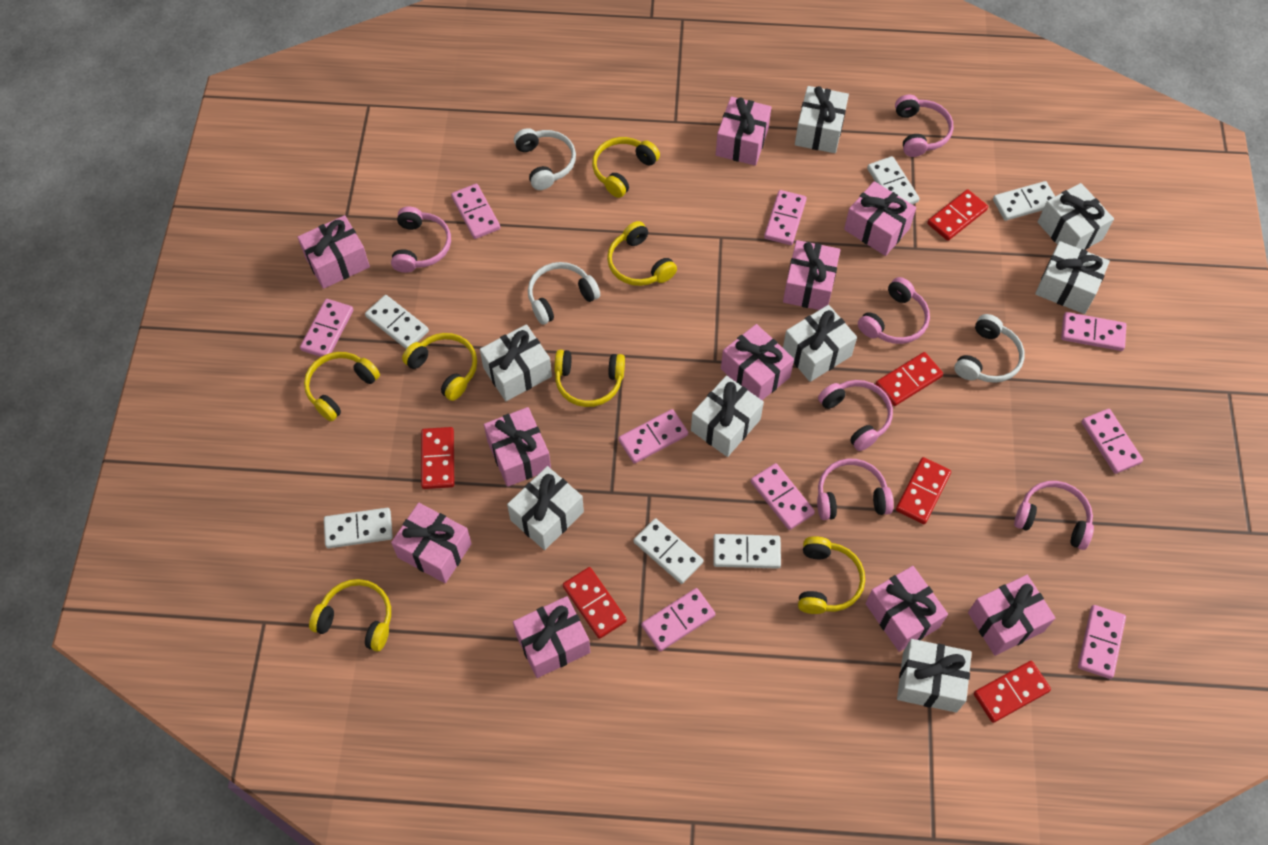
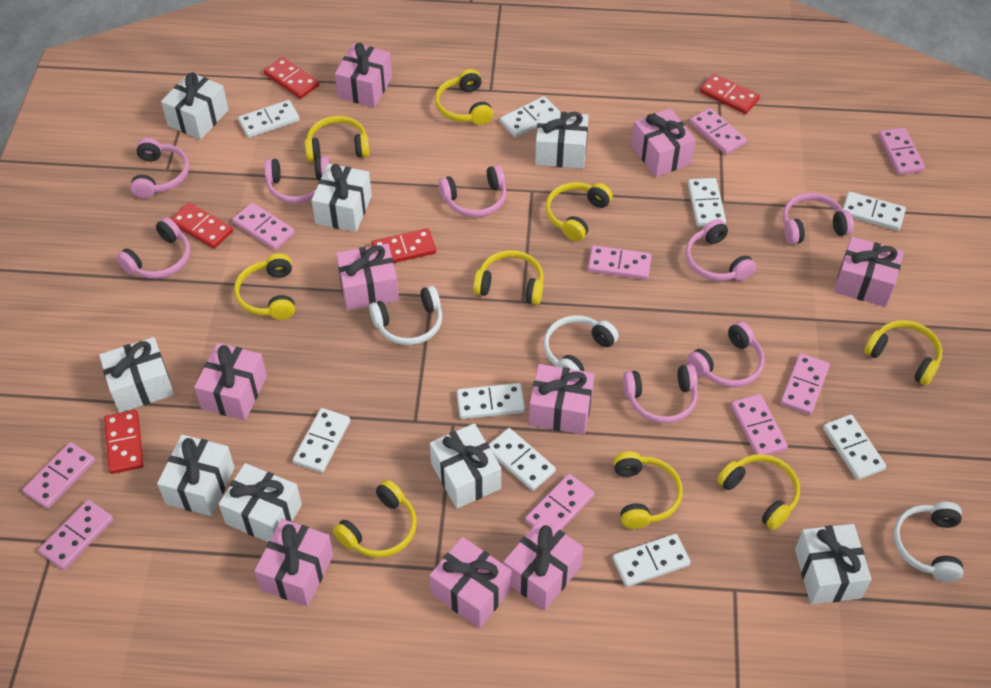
pink gift: [298,215,370,289] [391,503,472,583] [484,407,551,487] [513,596,590,678] [716,97,771,166] [721,324,794,400] [783,240,840,310] [844,181,916,256] [865,566,948,652] [968,575,1055,656] = 10 -> [194,343,267,420] [254,519,334,607] [335,43,392,107] [336,244,399,310] [429,537,512,628] [504,518,583,610] [529,364,595,435] [631,108,696,177] [834,237,904,307] = 9
pink headphones: [391,206,451,273] [817,459,894,520] [818,380,893,451] [858,277,930,344] [895,95,953,157] [1014,481,1094,550] = 6 -> [116,217,190,279] [130,138,189,199] [264,156,330,204] [439,165,506,217] [623,364,698,423] [685,219,756,281] [687,321,765,387] [783,193,854,245] = 8
red domino: [421,427,454,489] [563,567,627,639] [876,352,943,406] [896,457,951,524] [927,189,988,241] [974,661,1051,723] = 6 -> [104,410,144,474] [170,202,233,249] [264,57,319,99] [371,228,436,263] [700,74,760,114] = 5
white domino: [324,508,393,548] [365,295,429,349] [634,518,704,584] [713,534,781,569] [867,156,919,204] [993,181,1055,221] = 6 -> [238,100,300,138] [293,408,350,473] [457,383,525,419] [488,428,556,491] [500,96,560,137] [612,534,691,587] [688,178,726,226] [823,414,886,480] [843,192,906,231] = 9
yellow headphones: [304,352,380,421] [309,579,391,651] [402,333,477,401] [554,350,625,407] [592,137,660,198] [607,221,677,286] [798,536,865,614] = 7 -> [234,253,295,320] [305,116,369,162] [333,480,417,558] [435,69,493,125] [473,250,544,305] [545,182,613,242] [614,451,683,529] [717,454,800,530] [864,320,942,386] = 9

